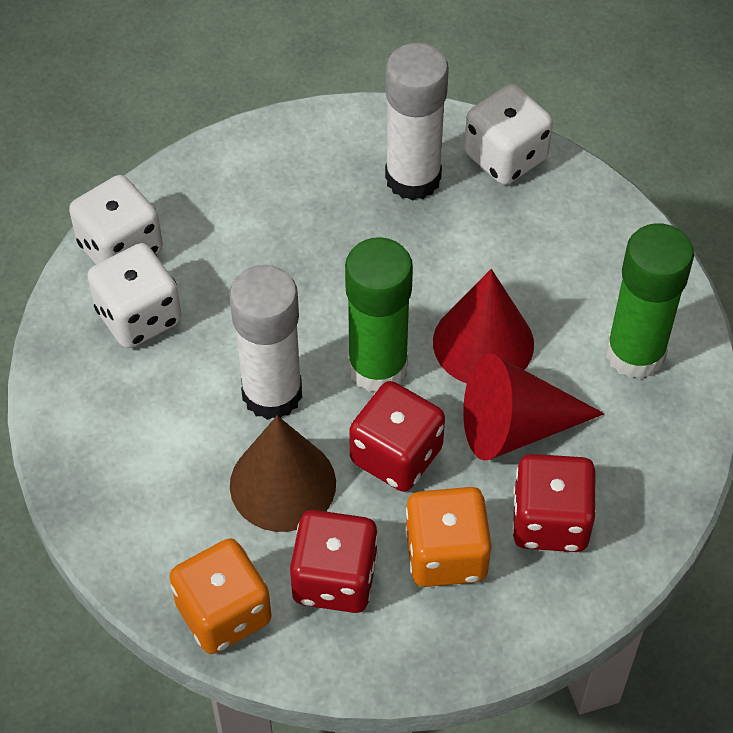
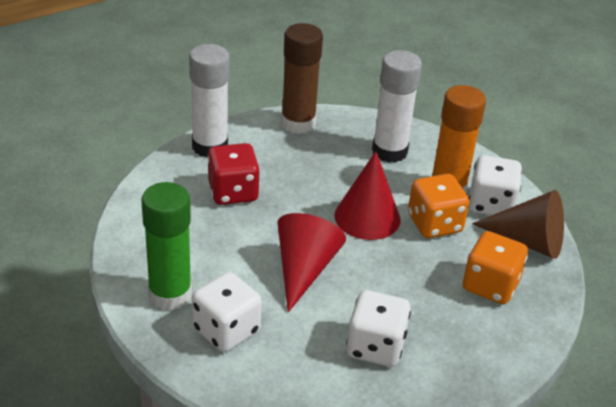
brown glue stick: none = 0 -> [281,23,323,134] = 1
green glue stick: [345,237,413,392] [606,223,694,379] = 2 -> [141,182,192,311] = 1
orange glue stick: none = 0 -> [432,85,486,192] = 1
red dice: [290,510,378,613] [349,381,445,492] [512,454,596,552] = 3 -> [207,143,260,205] = 1

